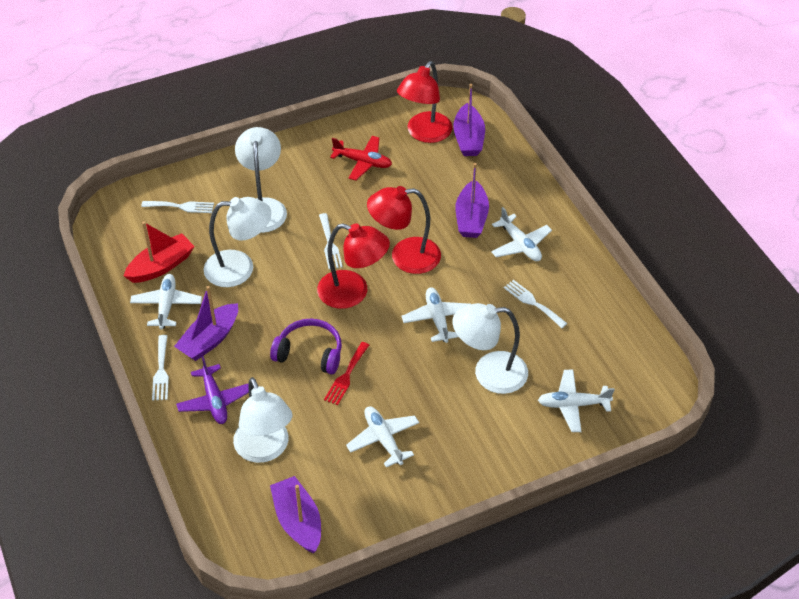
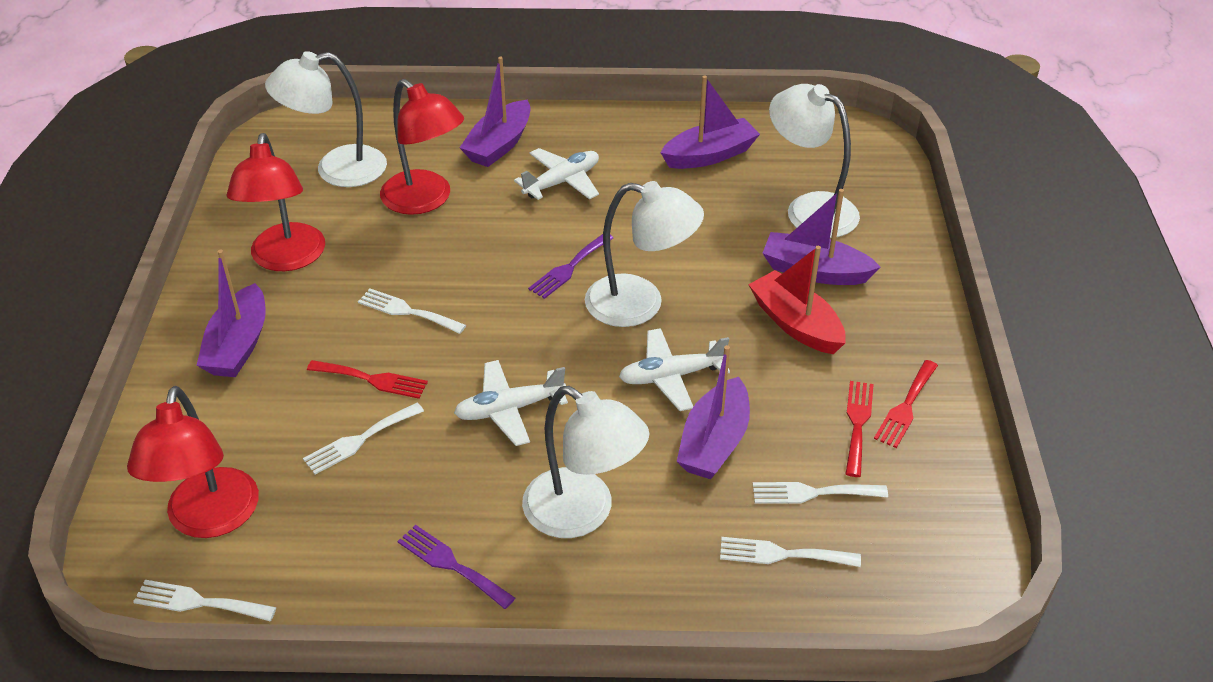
purple boat: [174,286,238,361] [270,476,321,553] [453,84,485,156] [456,163,489,238] = 4 -> [196,250,266,377] [459,57,531,167] [661,75,760,169] [677,345,750,479] [762,189,880,285] = 5
purple fork: none = 0 -> [398,525,515,609] [528,234,613,299] = 2
purple headphones: [270,319,342,374] = 1 -> none = 0
purple plane: [176,356,249,424] = 1 -> none = 0
red fork: [324,342,369,405] = 1 -> [307,360,428,399] [846,381,874,477] [874,360,938,448] = 3
red plane: [330,136,392,181] = 1 -> none = 0
white fork: [141,201,214,213] [152,335,169,401] [319,213,343,269] [504,280,568,328] = 4 -> [133,580,276,621] [303,403,424,475] [358,288,466,334] [720,537,861,567] [753,482,888,504] = 5
white plane: [130,274,202,329] [346,407,419,467] [402,288,471,343] [491,207,552,261] [538,370,615,432] = 5 -> [454,360,568,446] [514,148,599,200] [619,328,730,411] = 3

